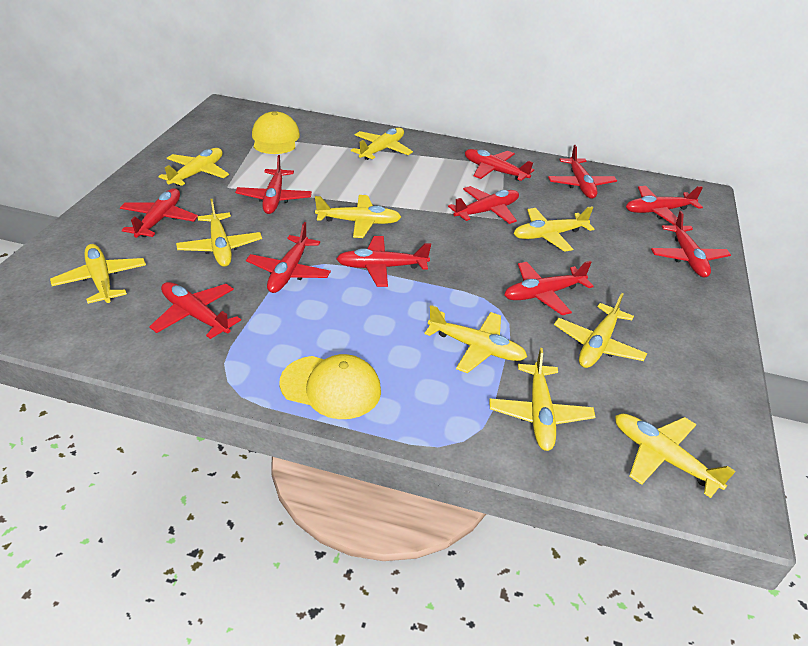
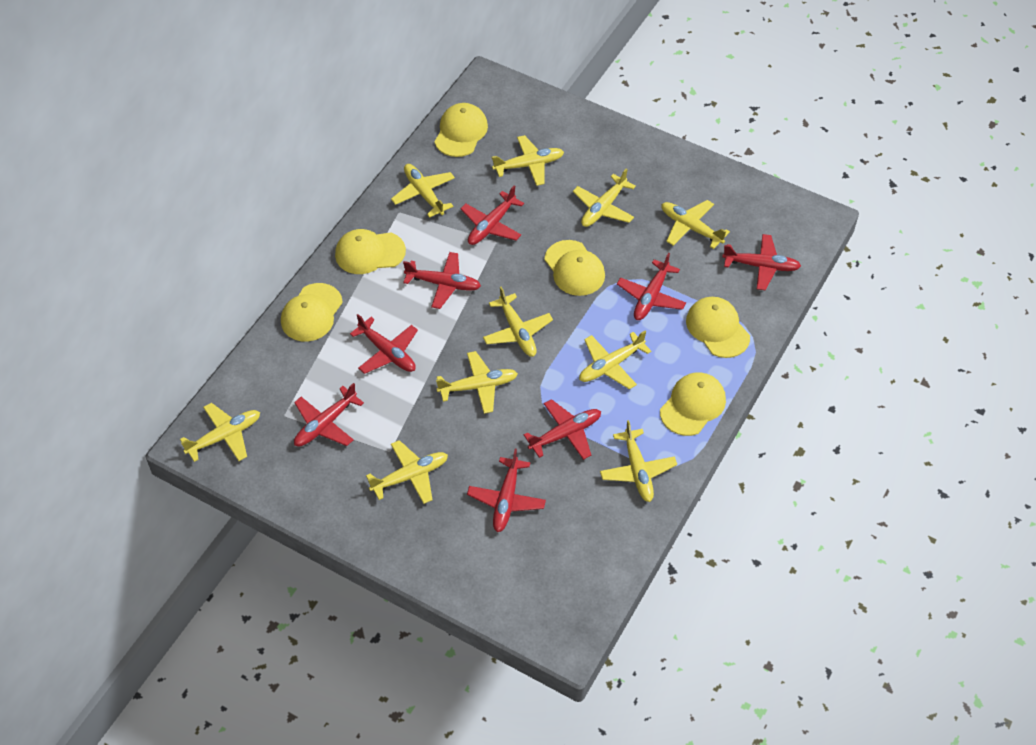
red plane: [120,188,198,238] [149,282,241,339] [235,155,312,214] [246,222,331,293] [336,236,431,287] [448,186,519,224] [465,149,534,181] [504,261,594,315] [548,145,617,199] [626,186,703,225] [651,211,731,277] = 11 -> [294,383,364,447] [350,314,418,374] [403,252,481,309] [461,186,524,245] [467,449,546,532] [524,399,601,460] [617,253,686,320] [722,234,801,290] = 8
yellow cap: [252,111,300,154] [279,354,381,419] = 2 -> [281,283,343,342] [335,229,406,274] [435,103,488,157] [544,240,605,296] [660,372,726,436] [686,297,750,358] = 6

